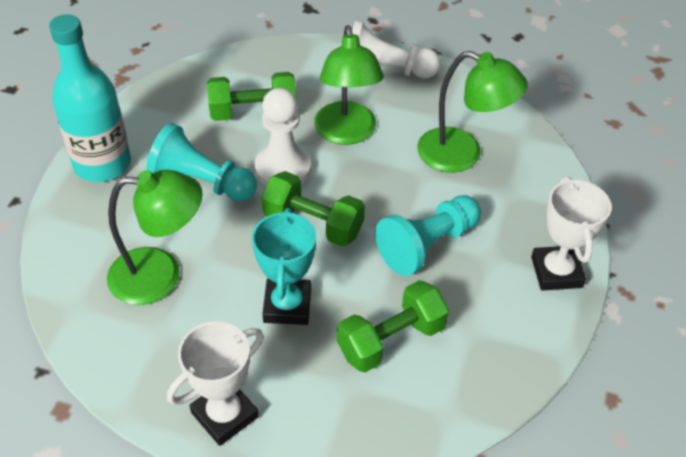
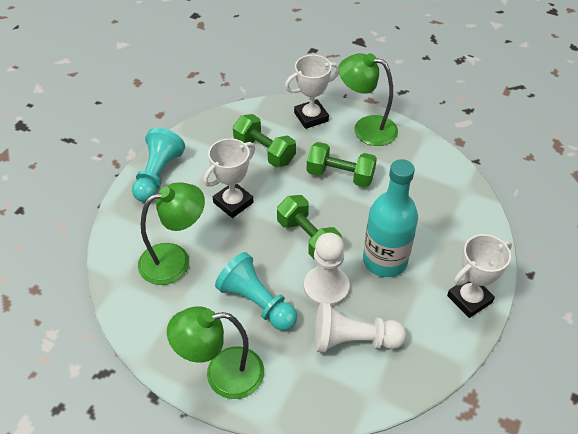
turquoise trophy: [252,208,316,325] = 1 -> none = 0
white trophy: [167,321,264,446] [531,176,612,291] = 2 -> [203,138,255,218] [285,55,339,129] [447,234,512,318] = 3

